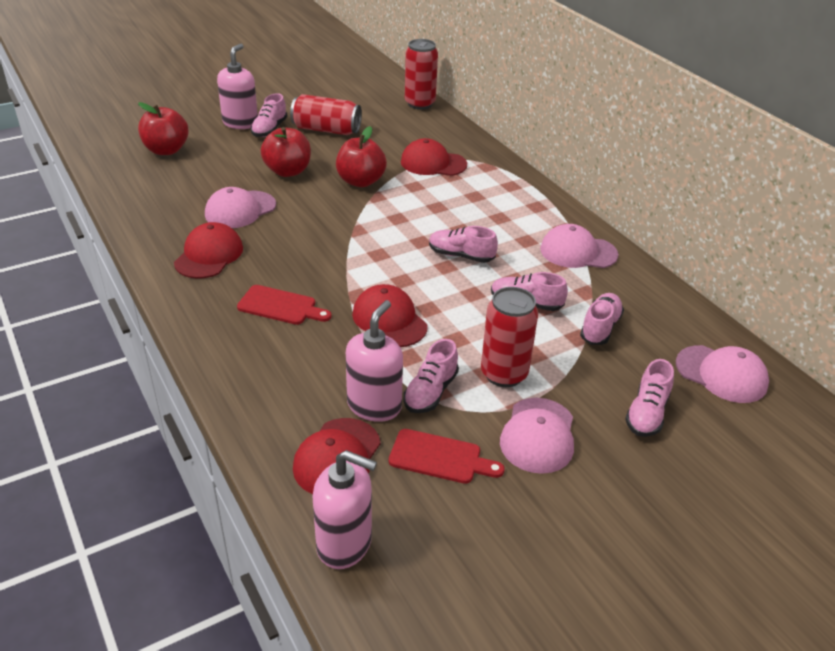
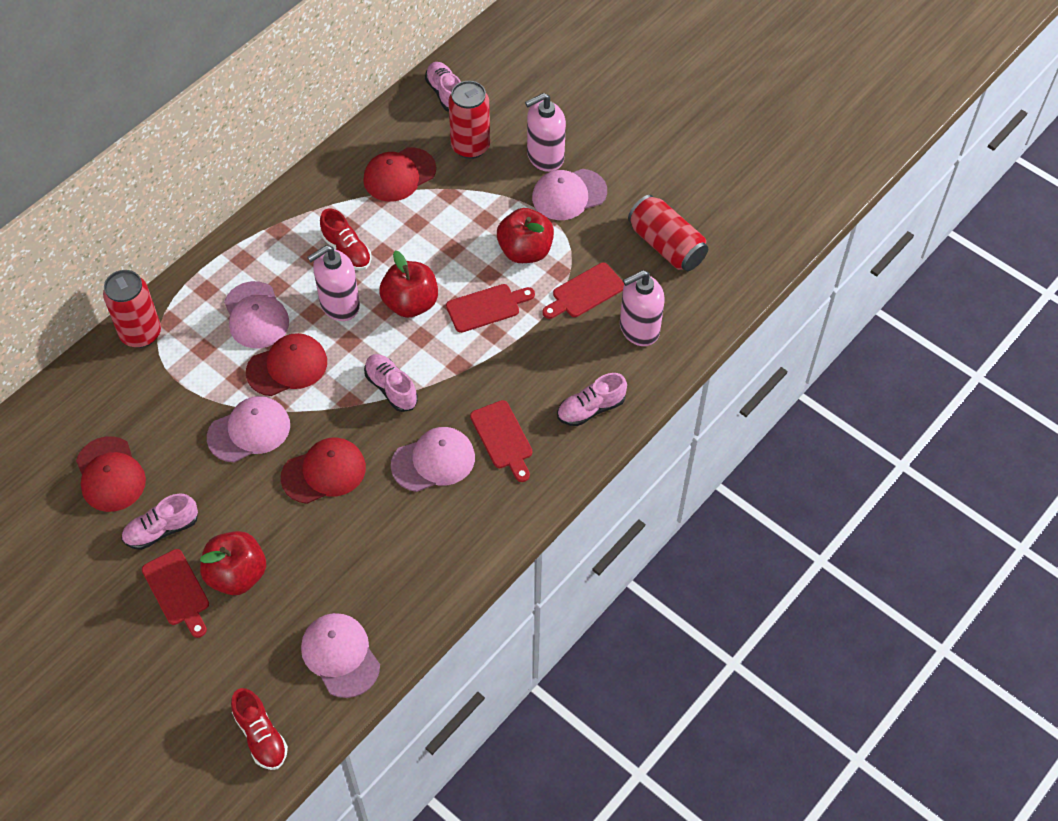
pink cap: [205,187,276,228] [500,398,574,474] [540,224,619,268] [676,345,769,403] = 4 -> [207,396,290,462] [224,281,289,348] [301,613,380,698] [391,427,475,492] [532,169,607,220] = 5
pink shoe: [251,93,288,137] [404,339,459,413] [429,226,498,263] [491,272,568,311] [580,293,624,345] [625,359,674,437] = 6 -> [121,493,198,550] [364,354,418,412] [425,62,461,112] [557,373,627,426] = 4
red cutting board: [237,285,332,325] [389,429,505,484] = 2 -> [142,549,209,638] [446,284,535,333] [470,400,532,482] [543,263,624,319] = 4
red shoe: none = 0 -> [231,688,288,770] [320,209,371,271] = 2

